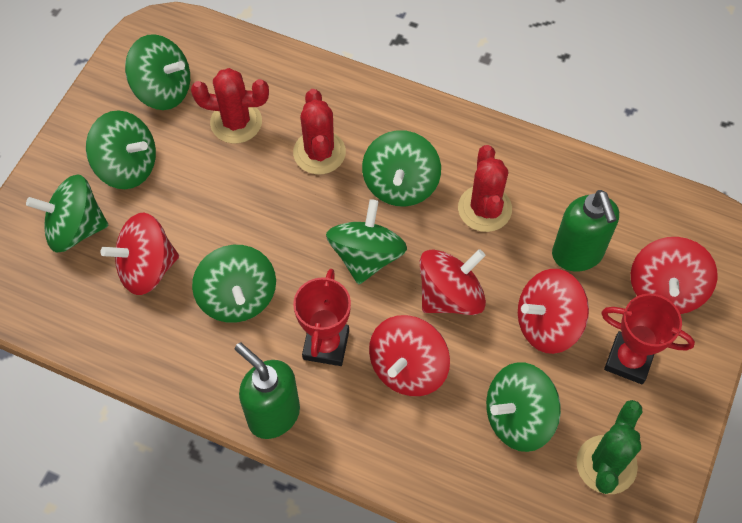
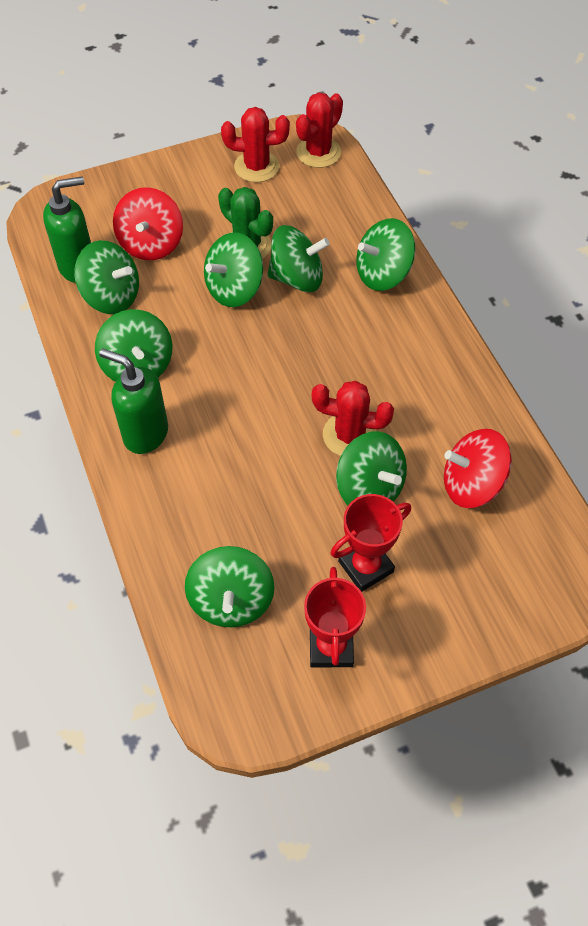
red spinning top: [101,213,179,295] [369,315,450,396] [420,249,486,315] [518,269,589,354] [631,237,717,314] = 5 -> [113,187,183,260] [444,429,512,508] = 2

